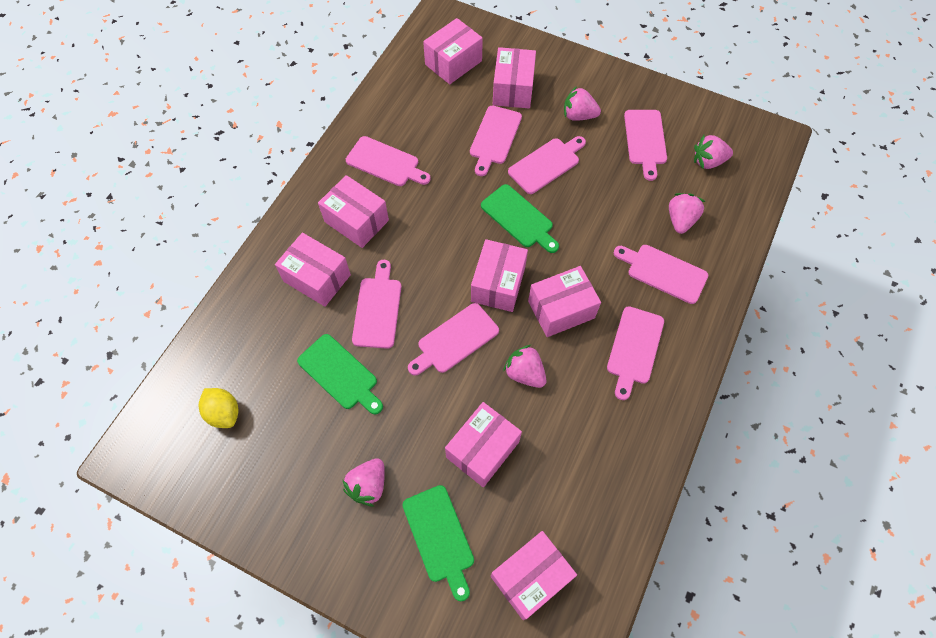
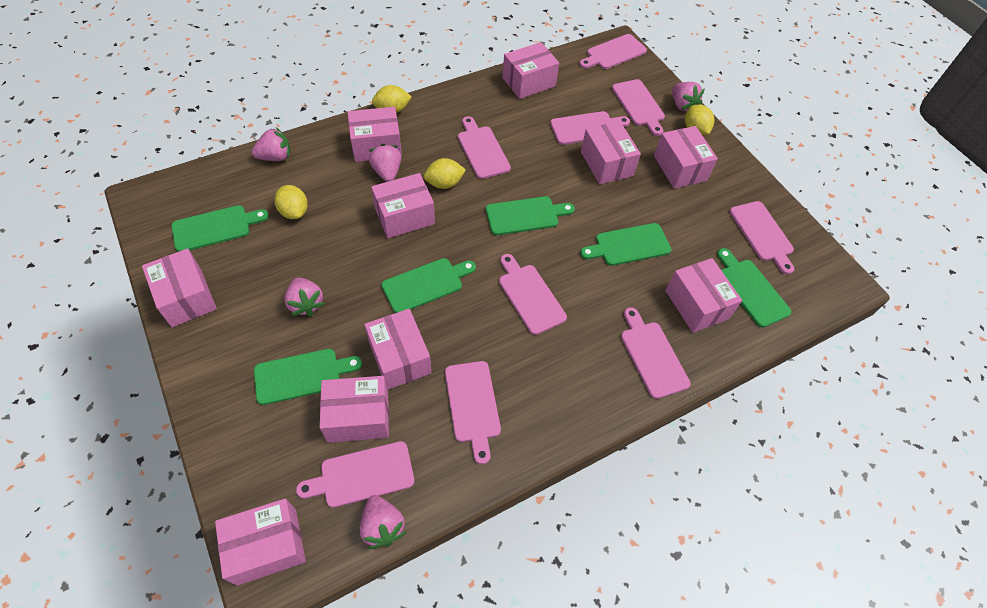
green cutting board: [297,334,383,414] [403,485,474,601] [481,184,559,253] = 3 -> [171,205,269,252] [254,349,362,405] [381,258,476,313] [486,196,575,235] [580,223,671,266] [717,248,792,328] = 6
pink box: [275,233,351,307] [318,175,389,248] [423,18,483,84] [445,402,522,487] [471,239,528,312] [491,531,577,620] [493,47,536,109] [528,266,601,337] = 8 -> [142,248,217,327] [215,498,306,586] [320,376,389,443] [348,107,402,162] [364,309,431,390] [371,173,435,238] [503,42,559,99] [581,121,641,184] [654,126,718,189] [665,258,742,333] = 10
pink cutting board: [346,136,431,186] [352,260,401,349] [408,303,499,375] [470,106,522,176] [508,136,586,194] [607,306,664,400] [614,245,708,304] [624,110,667,181] = 8 -> [296,441,414,508] [445,361,501,464] [458,116,511,179] [499,254,567,335] [550,111,630,145] [580,34,647,69] [612,79,665,136] [621,307,691,399] [730,201,794,275] = 9
yellow lemon: [198,388,239,428] = 1 -> [274,185,308,219] [372,85,411,113] [424,158,466,189] [685,104,714,135] = 4

